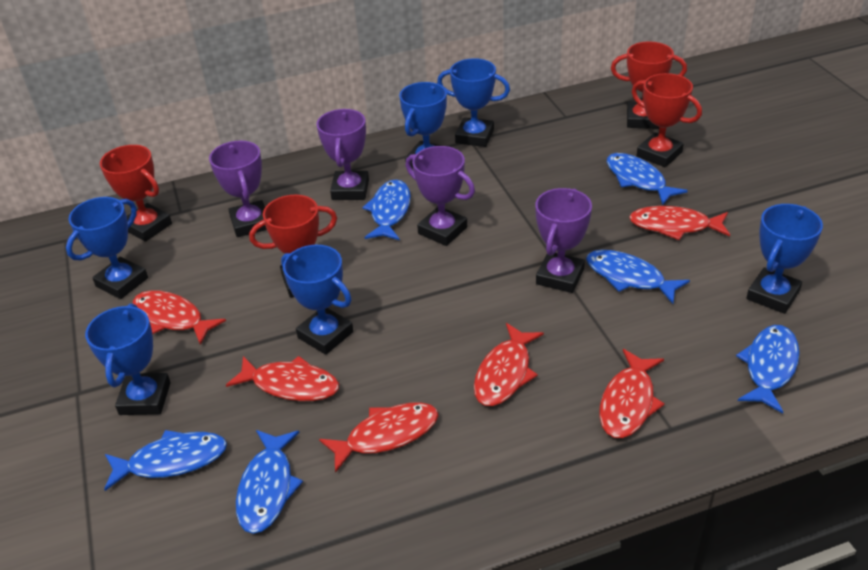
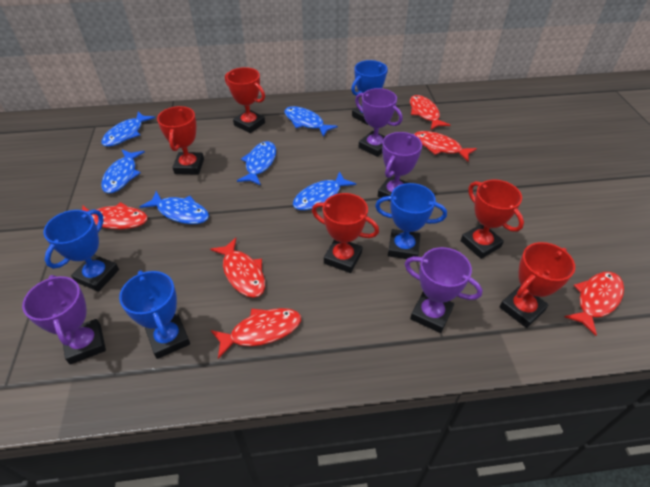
blue trophy: [66,197,148,299] [85,304,171,415] [281,245,353,355] [399,82,447,168] [437,58,510,147] [746,204,823,314] = 6 -> [43,209,119,292] [119,270,190,359] [351,60,388,125] [375,183,447,259] = 4
red trophy: [100,145,172,242] [249,195,337,298] [611,42,687,129] [632,73,702,167] = 4 -> [157,106,204,175] [225,67,265,133] [312,193,379,273] [461,180,524,259] [500,242,575,328] = 5

